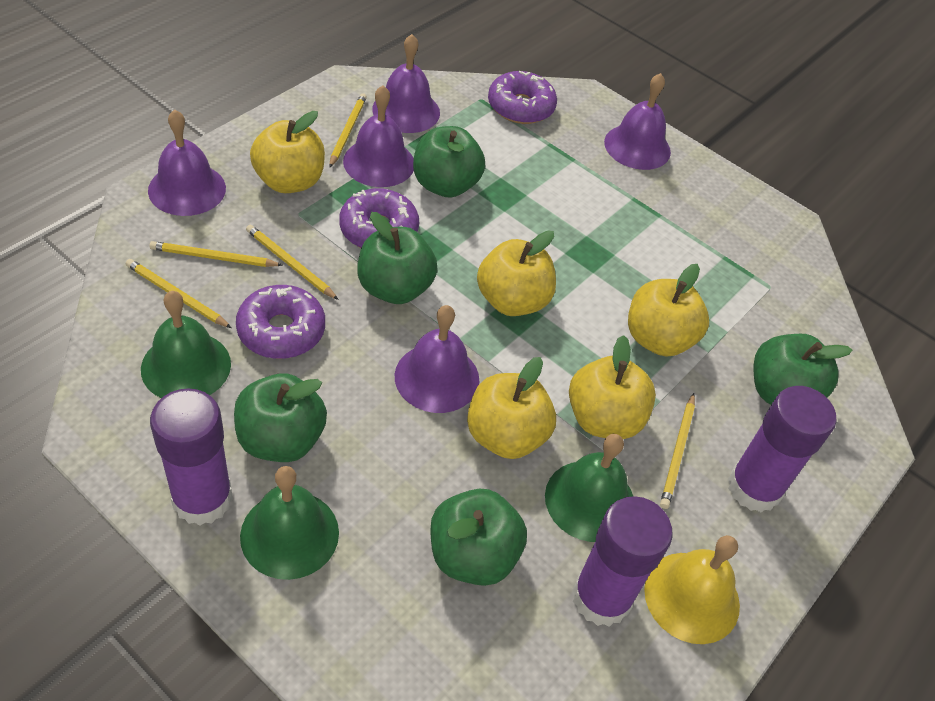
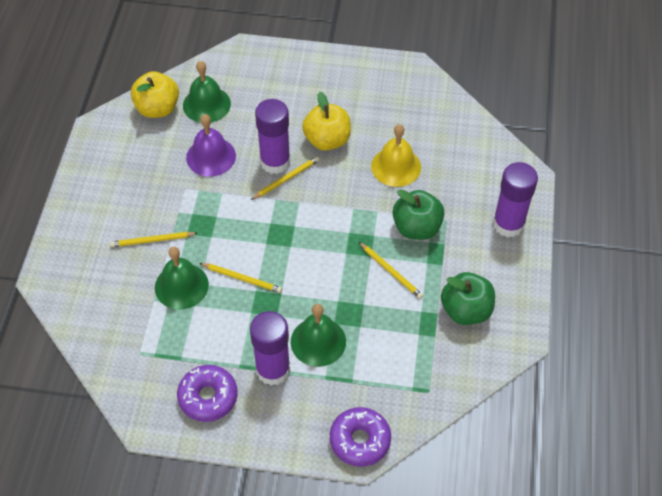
green apple: [234,373,327,462] [357,212,438,304] [413,126,485,198] [430,489,527,586] [753,334,852,405] = 5 -> [393,189,444,240] [441,272,495,325] = 2
purple bell: [148,110,226,216] [343,85,414,187] [372,34,440,133] [395,305,479,413] [604,73,671,170] = 5 -> [186,114,236,177] = 1
purple donut: [236,285,325,359] [339,188,419,248] [488,71,557,124] = 3 -> [177,365,238,422] [330,407,391,467] = 2
yellow apple: [250,111,325,193] [467,357,556,459] [477,230,556,316] [569,335,656,439] [628,264,709,357] = 5 -> [131,71,179,118] [302,92,351,151] = 2
yellow pencil: [126,259,231,328] [149,241,282,267] [246,225,339,300] [329,93,367,168] [660,393,695,509] = 5 -> [110,232,198,247] [200,263,282,293] [251,156,319,200] [359,242,423,299] = 4

